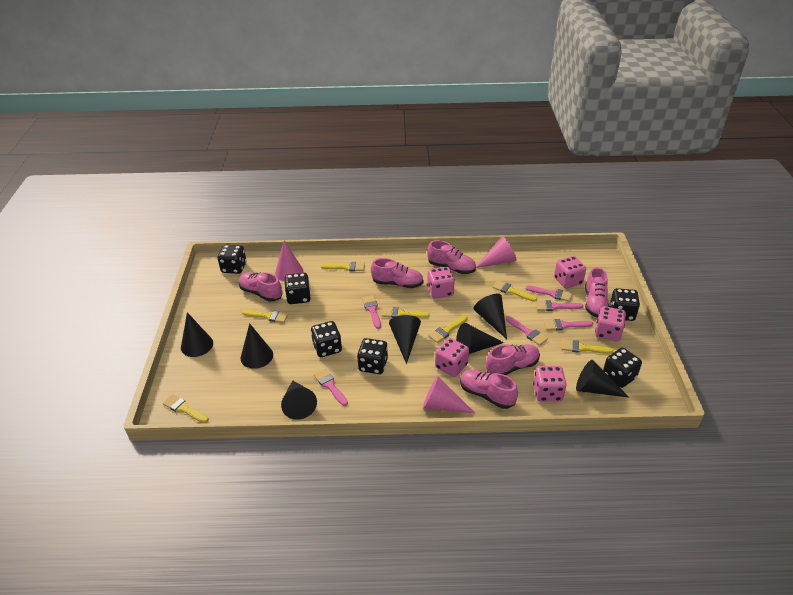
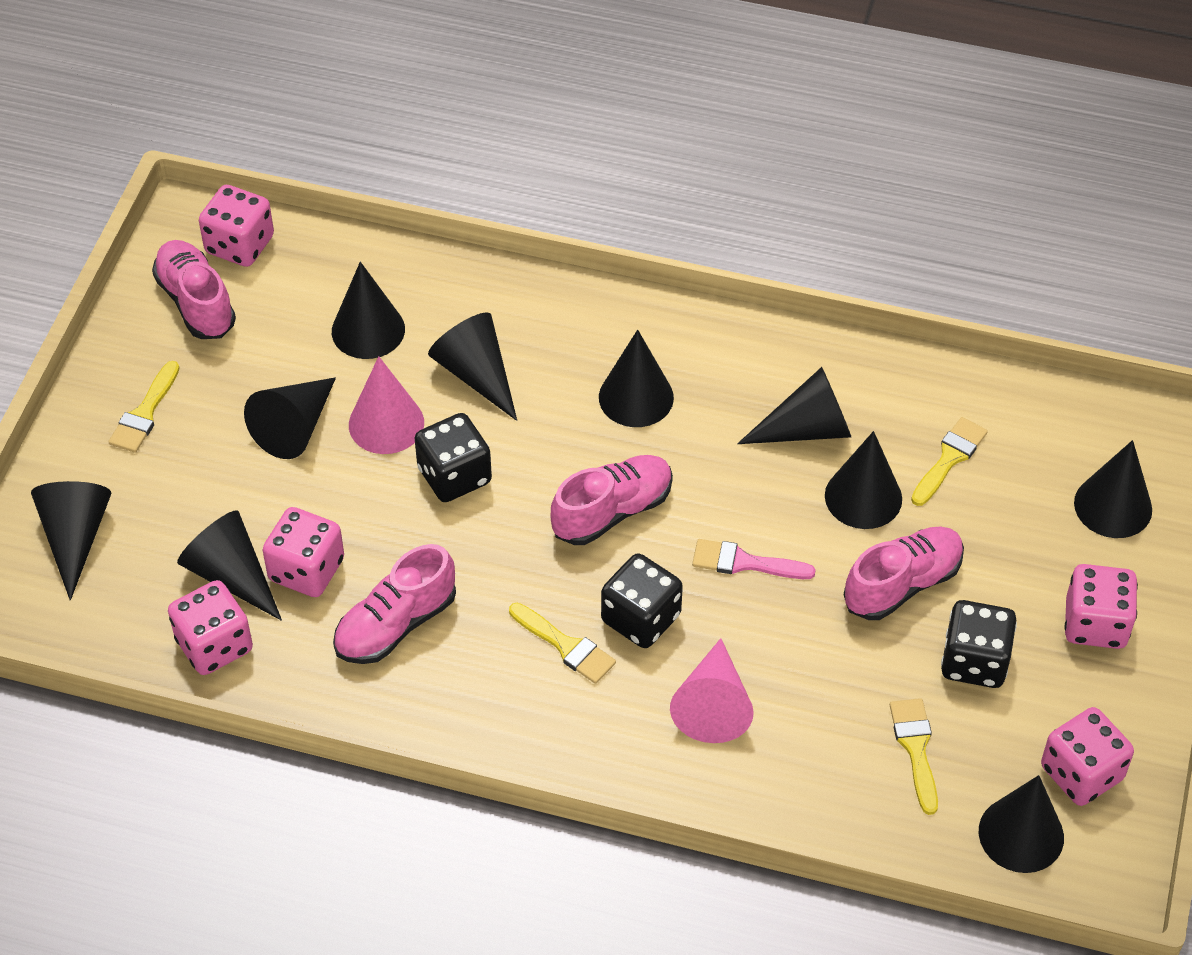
black cone: [181,312,213,357] [241,323,273,369] [281,380,317,420] [389,315,421,364] [456,323,504,354] [473,294,507,339] [576,360,629,398] = 7 -> [31,481,112,601] [177,510,282,621] [244,377,336,459] [332,262,405,359] [428,312,517,421] [599,330,674,427] [737,367,851,444] [825,431,902,529] [979,775,1064,873] [1074,440,1152,538] = 10
black dice: [218,245,246,274] [285,273,311,304] [311,321,342,357] [357,338,388,374] [603,348,642,388] [609,288,640,321] = 6 -> [414,413,492,502] [601,553,683,648] [941,600,1017,688] = 3
pink brush: [313,369,348,406] [362,295,381,329] [506,316,548,346] [525,285,572,302] [535,300,583,311] [544,319,593,330] = 6 -> [692,539,816,579] = 1
pink cone: [275,240,303,281] [423,376,476,414] [476,236,517,268] = 3 -> [349,356,424,454] [670,638,754,743] = 2
pink shoe: [239,272,283,302] [371,258,424,288] [427,240,476,274] [460,369,518,409] [486,344,540,375] [585,267,610,318] = 6 -> [152,240,236,339] [333,544,456,664] [551,455,673,545] [844,527,964,620] = 4
yellow brush: [163,394,209,423] [242,310,288,323] [321,262,365,271] [382,307,429,318] [428,315,468,343] [492,280,537,302] [562,340,613,354] = 7 -> [109,361,179,453] [509,603,616,684] [890,698,938,815] [911,417,988,506] = 4

